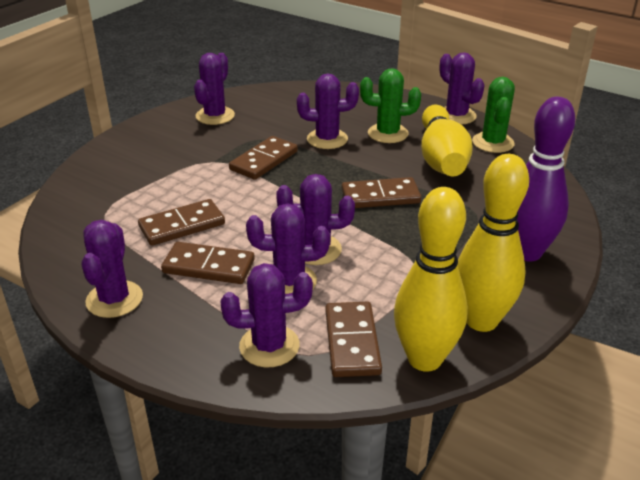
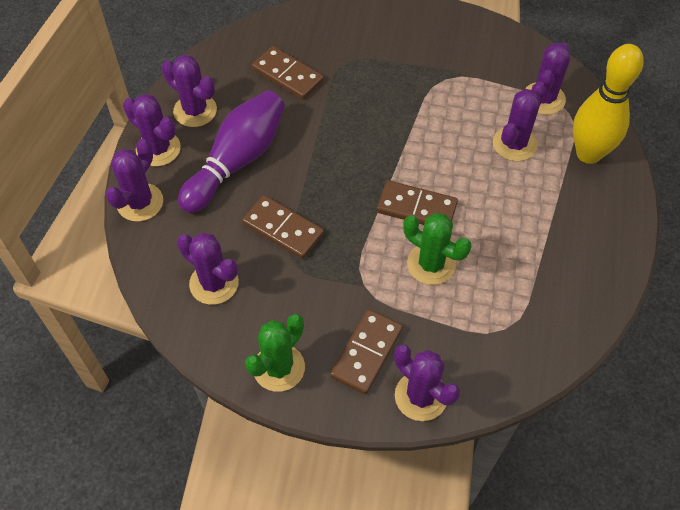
brown domino: [138,199,225,246] [161,242,255,284] [229,136,298,180] [325,302,382,377] [342,177,421,208] = 5 -> [242,195,324,259] [252,46,324,100] [330,309,403,394] [377,180,458,225] = 4
yellow bowling pin: [394,187,468,372] [421,105,473,176] [458,154,529,332] = 3 -> [573,44,643,164] = 1

